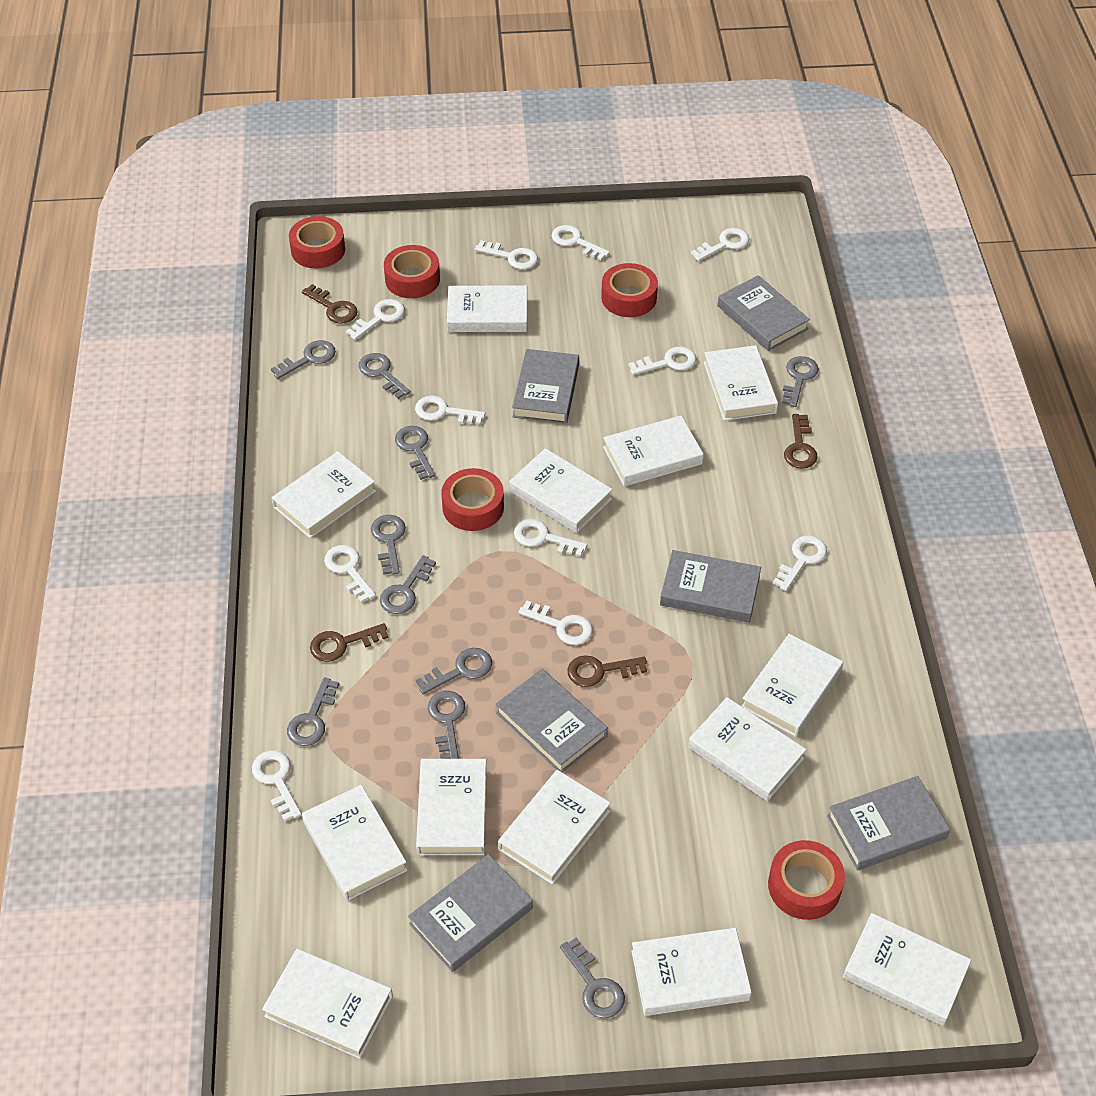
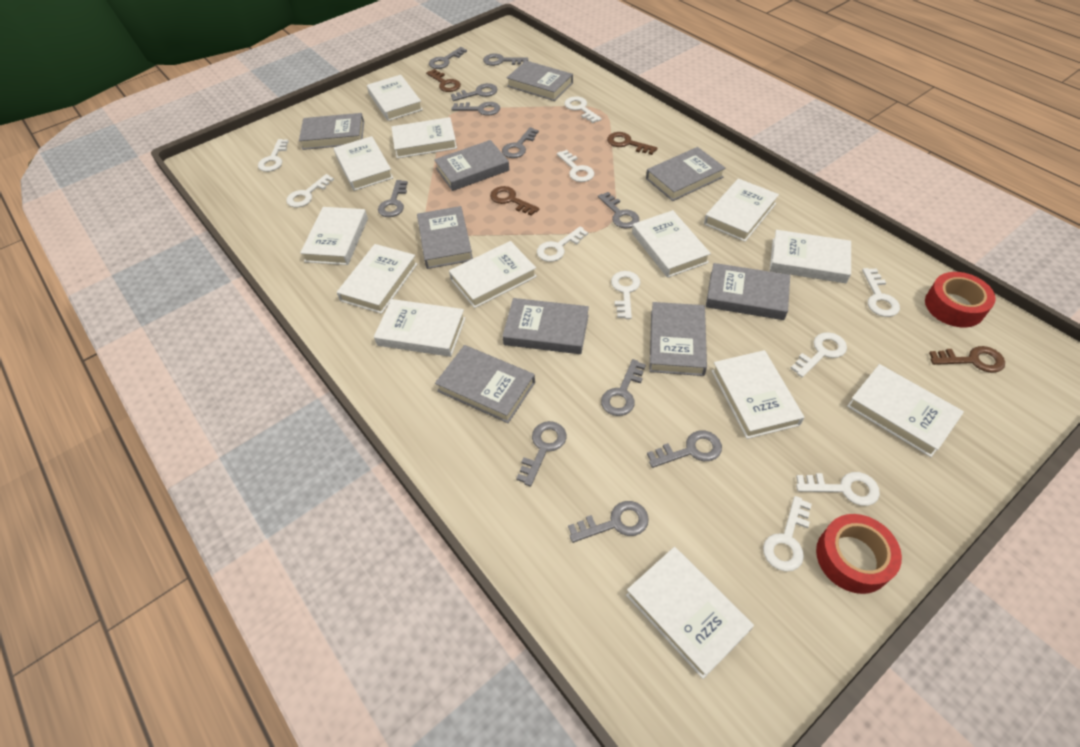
grey book: [408,854,533,972] [496,669,608,773] [512,349,579,424] [660,550,761,623] [718,275,810,351] [827,776,950,870] = 6 -> [299,113,364,150] [417,206,473,269] [434,140,509,191] [435,345,535,423] [502,298,589,354] [507,61,573,101] [646,147,725,201] [649,302,707,376] [706,263,790,320] = 9
grey key: [271,340,336,379] [287,677,339,746] [359,353,411,399] [371,515,406,575] [380,555,436,614] [395,426,435,480] [416,648,492,694] [427,691,465,759] [560,937,625,1018] [782,356,819,407] = 10 -> [378,180,408,217] [429,47,467,69] [451,83,498,101] [452,102,500,116] [483,53,528,66] [502,127,539,158] [516,421,566,486] [568,501,649,543] [598,192,639,229] [601,359,646,416] [647,430,722,468] = 11
red tape: [289,216,345,268] [384,245,440,298] [441,468,504,531] [601,263,658,317] [768,840,845,920] = 5 -> [816,514,902,594] [925,272,996,328] = 2
white key: [252,750,302,821] [324,545,376,603] [346,299,405,340] [415,395,485,425] [475,240,538,269] [514,519,587,557] [518,601,593,645] [552,225,610,260] [629,347,696,375] [691,228,749,261] [773,536,827,591] = 11 -> [258,139,289,172] [286,174,334,207] [537,227,588,262] [557,150,594,182] [564,96,602,123] [611,271,640,319] [763,496,812,571] [790,332,847,378] [796,472,880,506] [862,268,900,317] = 10

